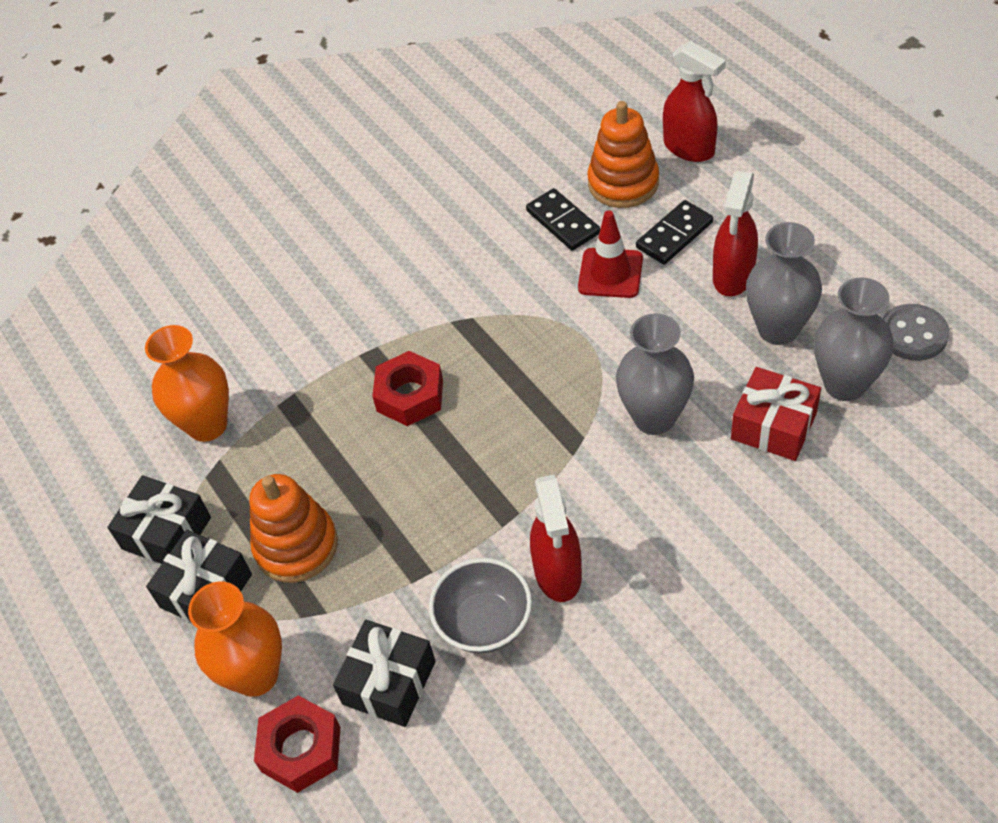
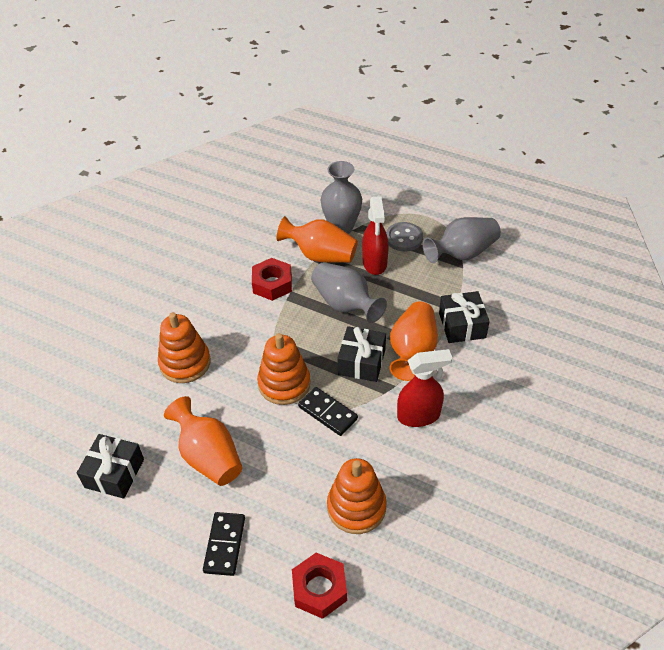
grey bowl: [429,558,532,653] = 1 -> none = 0
orange stacking toy: [249,474,338,583] [587,101,659,208] = 2 -> [158,312,211,383] [257,333,311,405] [327,458,387,534] = 3
orange vase: [145,325,229,442] [188,582,282,697] = 2 -> [164,396,242,486] [277,216,358,263] [390,302,438,381] = 3
red gift: [731,367,821,461] = 1 -> none = 0
red spray bottle: [530,475,582,602] [663,41,726,162] [713,171,758,296] = 3 -> [362,196,389,275] [397,349,452,427] = 2
red traffic cone: [578,211,643,298] = 1 -> none = 0

